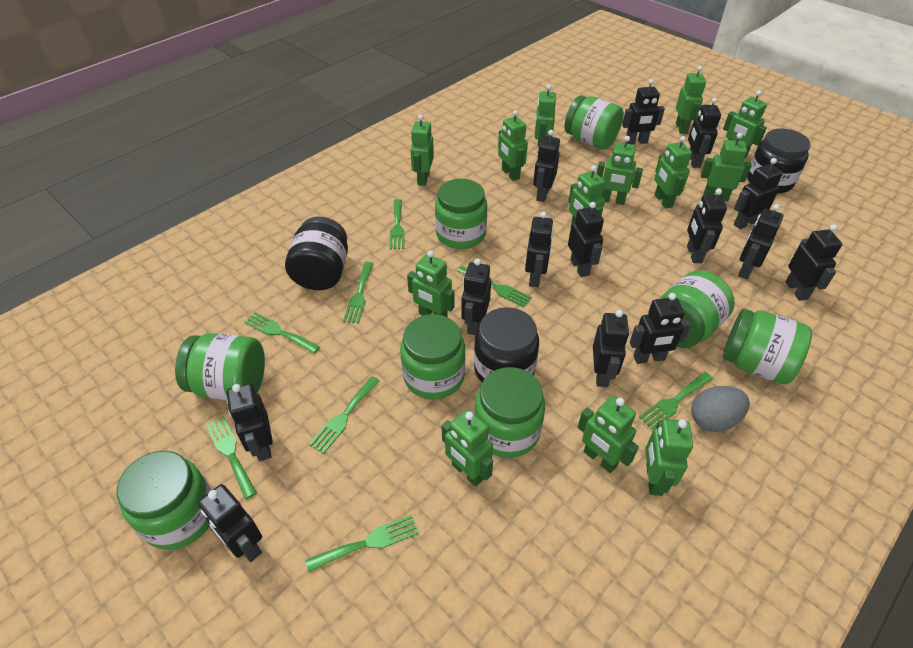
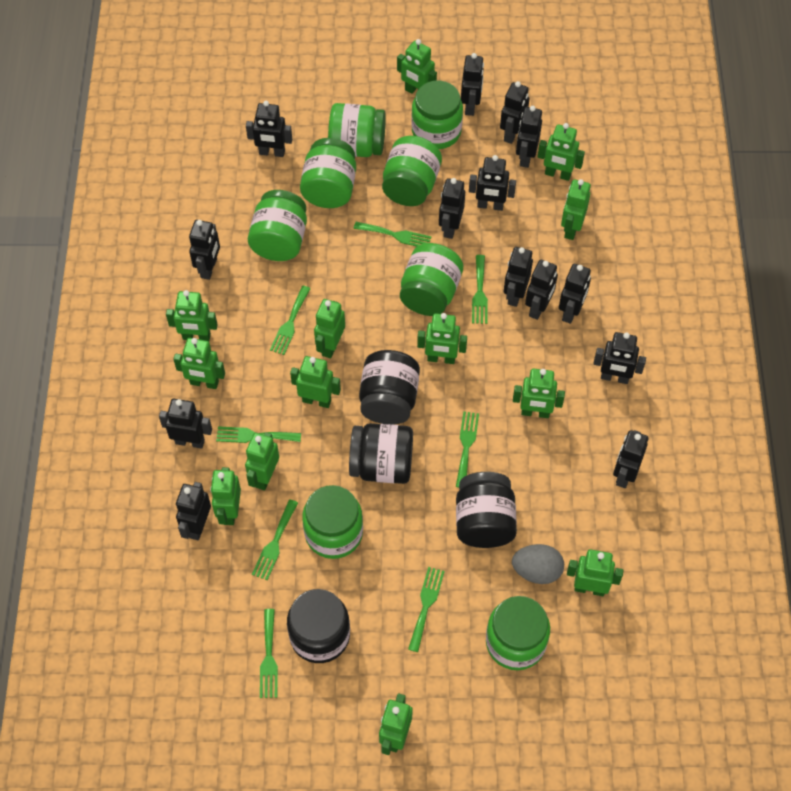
black jar: [285,217,348,290] [474,307,539,382] [747,129,811,194] = 3 -> [287,589,350,663] [349,423,413,484] [359,350,420,425] [456,472,517,548] = 4

